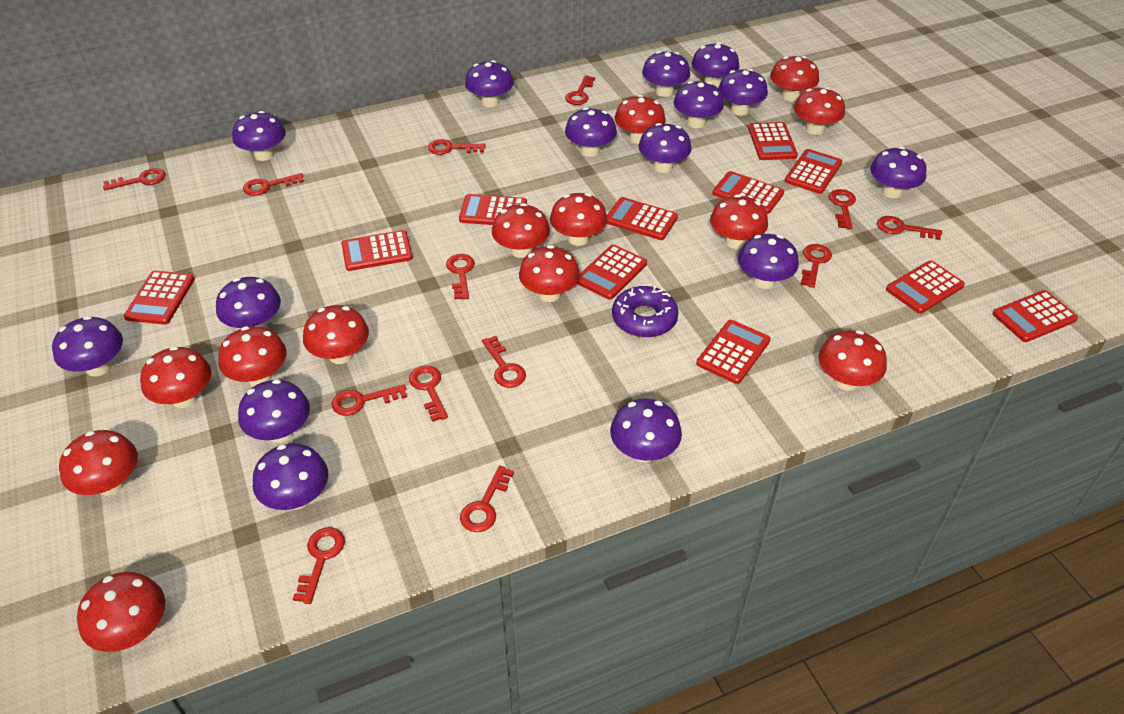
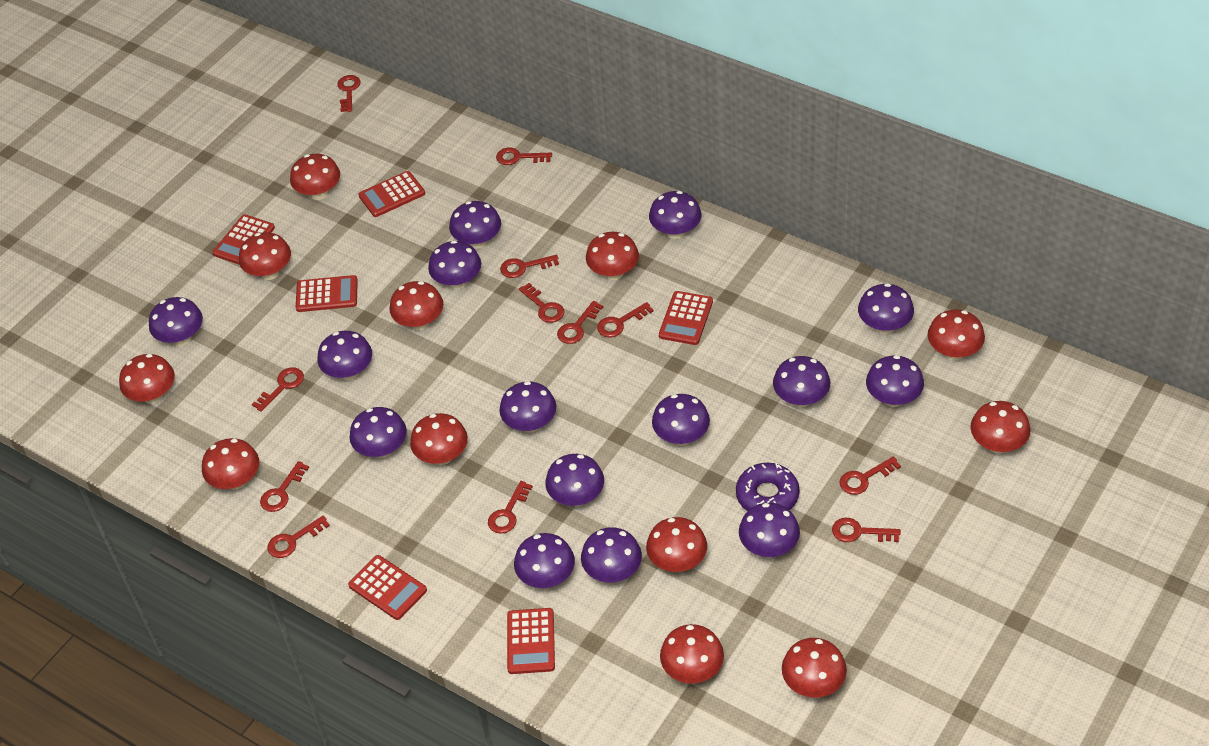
red calculator: [124,271,195,325] [341,230,413,271] [459,194,527,225] [577,244,647,300] [607,197,678,240] [696,320,771,384] [712,171,784,214] [748,122,798,160] [785,149,842,194] [886,261,965,314] [993,290,1078,342] = 11 -> [212,215,275,265] [296,275,358,312] [348,555,427,620] [358,171,425,217] [507,608,555,674] [659,291,713,345] = 6
red key: [103,168,165,190] [243,173,304,196] [293,527,345,604] [332,384,407,416] [409,366,448,422] [428,139,486,155] [446,254,475,299] [460,465,514,532] [482,336,526,388] [565,75,595,105] [800,244,832,288] [829,189,856,229] [877,216,942,240] = 13 -> [252,367,304,412] [260,461,309,512] [267,515,330,558] [337,75,360,112] [488,481,533,534] [496,147,552,165] [500,254,559,278] [519,283,564,323] [557,301,603,344] [597,302,654,337] [832,518,901,542] [839,456,901,495] = 12
red mushroom: [59,430,138,496] [77,572,165,652] [140,346,211,408] [218,326,286,386] [303,305,369,364] [492,203,550,258] [519,245,580,302] [550,193,608,246] [614,95,666,144] [710,194,768,249] [770,56,819,102] [794,87,845,135] [818,330,887,390] = 13 -> [119,354,175,404] [202,438,259,490] [239,232,291,280] [290,154,340,200] [389,281,443,330] [410,413,468,465] [586,232,639,280] [646,517,707,572] [660,624,724,684] [782,638,847,698] [928,309,985,360] [970,401,1031,454] = 12

